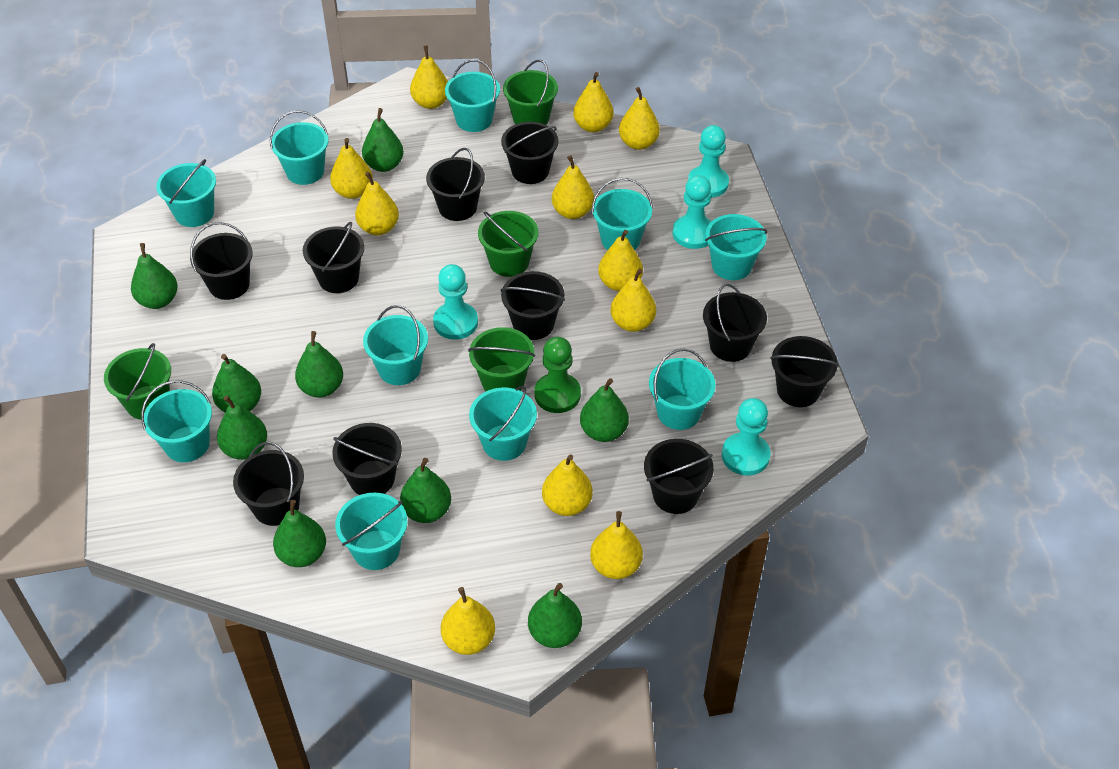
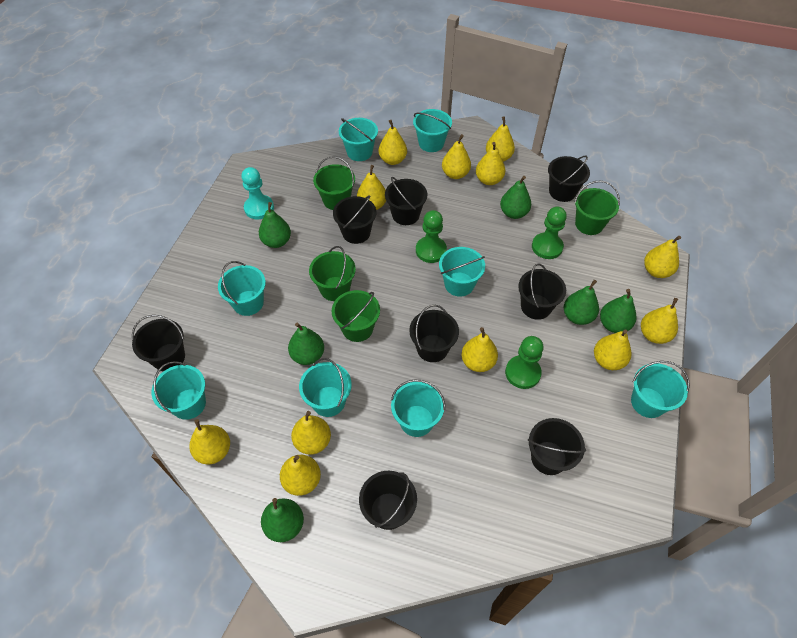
black bucket: [190,222,253,300] [233,442,304,526] [303,222,364,293] [332,423,402,495] [426,148,485,221] [501,122,558,184] [501,271,565,340] [644,439,714,514] [703,284,767,362] [770,336,839,407] = 10 -> [132,315,185,371] [333,195,376,244] [359,471,417,530] [385,177,427,225] [409,305,459,362] [518,263,566,320] [528,418,586,475] [548,156,590,202] = 8
green pawn: [534,337,581,413] = 1 -> [416,210,447,263] [505,336,544,389] [532,207,567,259] = 3
green pear: [131,243,178,309] [212,354,261,413] [217,396,267,460] [273,500,326,567] [295,331,343,397] [362,108,404,172] [400,458,451,523] [528,583,582,648] [580,378,629,442] = 9 -> [259,202,291,248] [261,498,304,542] [288,323,324,365] [500,176,531,219] [564,280,599,325] [600,289,636,333] = 6
turquoise bucket: [141,380,212,462] [156,159,216,227] [270,110,328,185] [335,493,407,570] [363,305,428,385] [445,60,500,132] [469,386,537,461] [592,178,653,250] [649,348,716,430] [705,214,767,280] = 10 -> [152,361,206,420] [218,261,266,316] [299,358,352,417] [339,118,378,161] [391,379,445,437] [413,109,452,152] [439,247,485,297] [631,361,690,418] = 8
turquoise pawn: [433,264,478,340] [673,175,711,249] [688,125,729,197] [722,398,771,476] = 4 -> [241,167,274,219] = 1
yellow pear: [330,138,373,199] [355,172,399,235] [410,46,448,109] [441,587,495,655] [542,454,593,516] [552,155,594,219] [573,72,614,132] [590,511,643,579] [598,230,643,291] [611,269,656,332] [619,87,660,150] = 11 -> [189,419,230,464] [280,455,321,496] [291,411,331,455] [357,165,386,210] [379,120,407,165] [442,134,471,179] [462,327,498,372] [476,142,506,185] [486,116,515,162] [594,330,632,370] [641,298,678,344] [644,236,681,278] = 12

